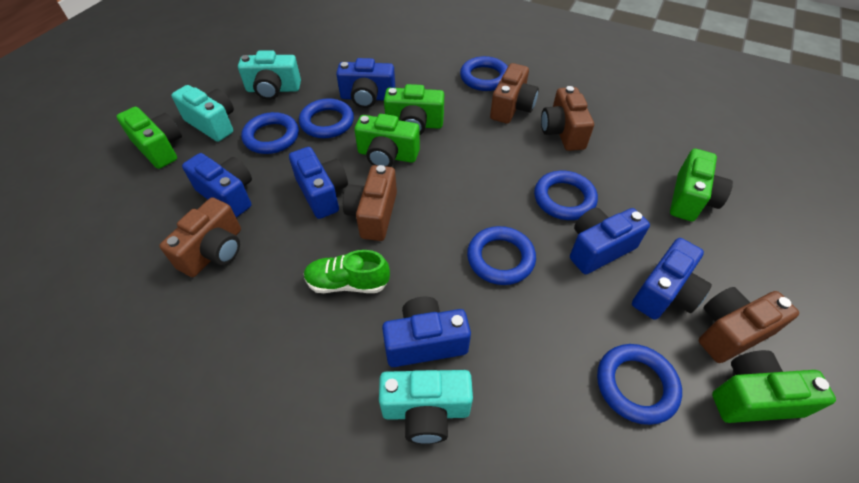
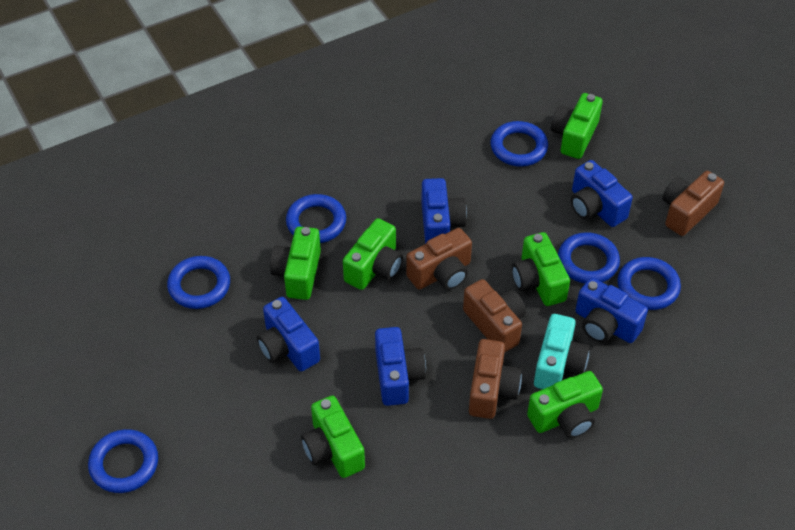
blue camera: [182,153,252,218] [289,147,348,219] [336,58,395,108] [382,296,471,367] [570,208,650,274] [632,238,712,320] = 6 -> [257,297,320,372] [375,327,426,406] [421,178,467,244] [571,160,633,227] [575,277,648,343] = 5
brown camera: [159,197,241,277] [343,165,397,241] [490,63,539,123] [541,86,594,151] [699,287,799,363] = 5 -> [406,228,472,290] [463,279,526,353] [469,339,522,419] [662,171,724,236] = 4
green camera: [116,107,182,169] [354,114,420,167] [384,84,444,135] [670,149,733,221] [712,350,836,423] = 5 -> [270,227,321,300] [301,395,365,478] [343,218,403,290] [512,232,570,306] [527,371,603,438] [551,93,603,159] = 6
green shoe: [304,250,390,293] = 1 -> none = 0
turquoise camera: [171,85,234,142] [238,50,301,100] [379,370,473,444] = 3 -> [534,314,590,389] = 1

